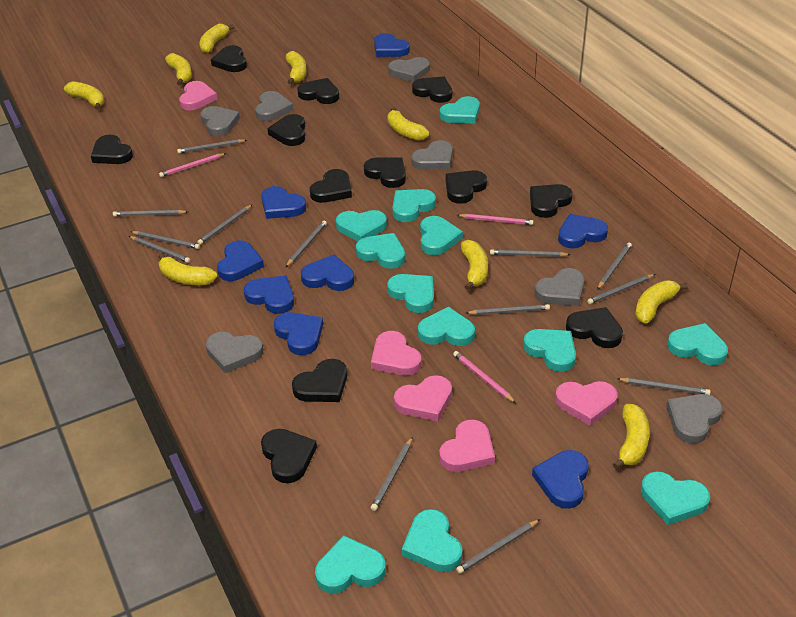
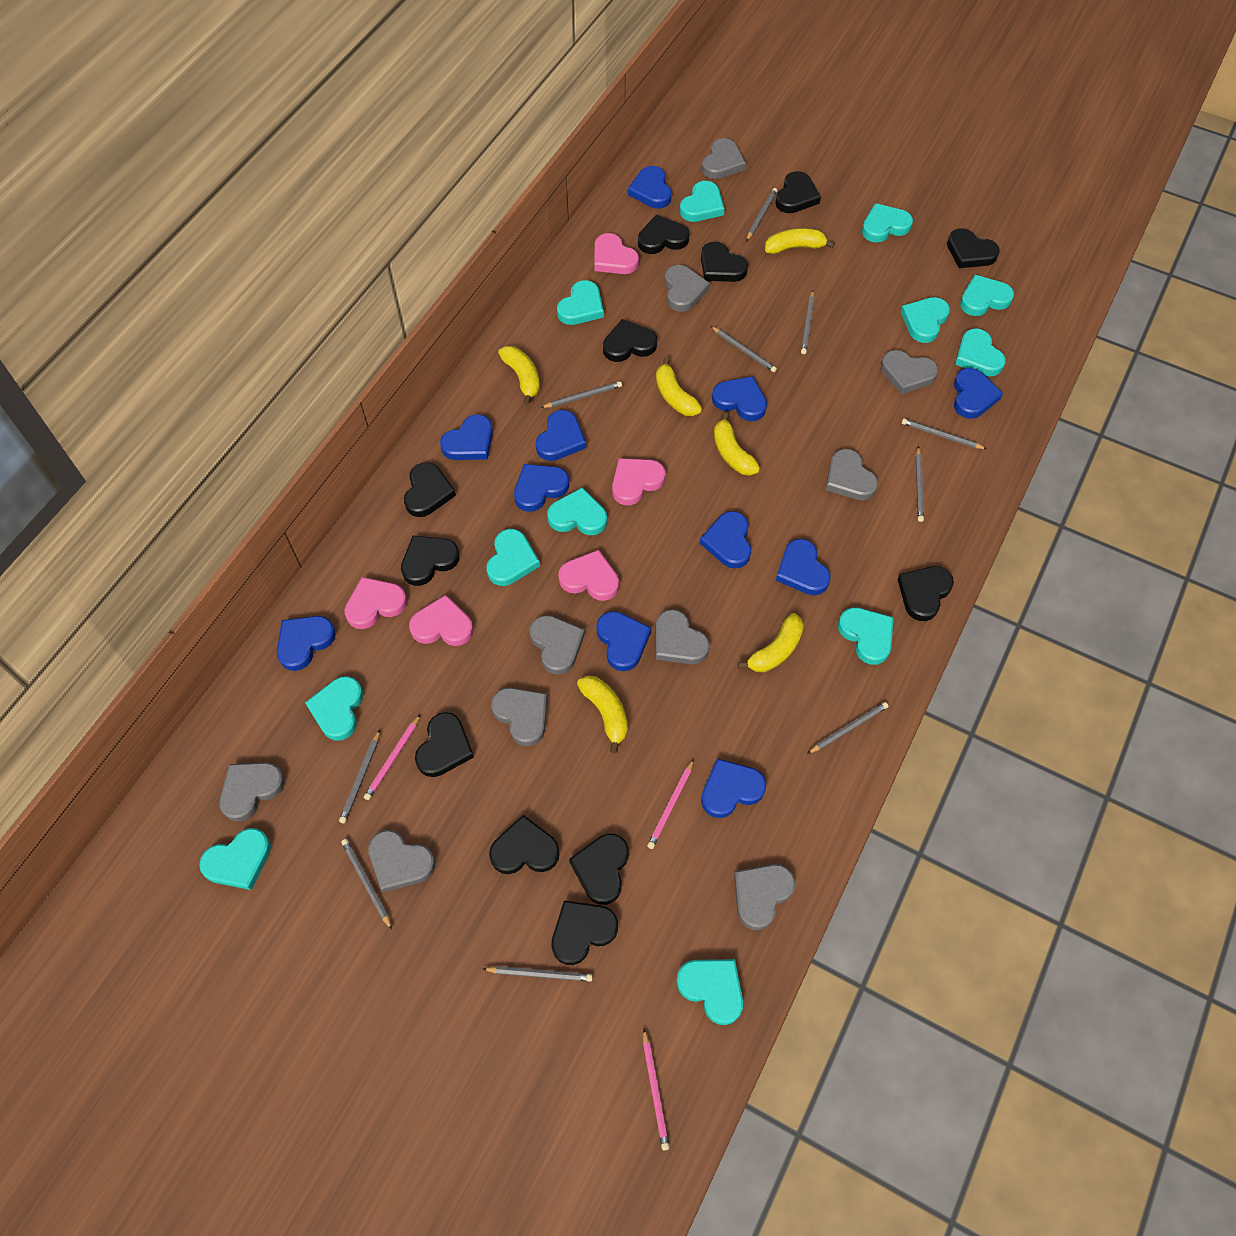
blue heart: [217,240,264,281] [243,275,294,314] [261,186,306,219] [274,312,323,355] [301,255,354,291] [374,33,410,57] [532,450,589,509] [558,214,608,248] = 8 -> [277,616,336,671] [440,414,493,460] [514,464,569,512] [536,410,586,461] [596,611,651,671] [628,166,672,209] [700,511,751,569] [701,758,766,818] [712,376,767,421] [776,539,831,595] [954,368,1003,419] = 11
grey heart: [200,106,240,136] [205,332,263,373] [255,91,293,121] [388,57,430,82] [411,140,453,170] [534,268,584,306] [666,394,723,444] = 7 -> [219,763,285,822] [368,830,435,892] [491,688,547,746] [529,615,585,675] [656,609,710,664] [665,265,710,312] [702,138,746,179] [734,864,795,930] [826,449,878,501] [881,350,938,394] = 10
grey pencil: [113,210,188,217] [129,236,190,263] [130,231,200,249] [177,139,247,154] [197,204,253,245] [286,220,327,267] [371,437,412,511] [456,519,540,574] [466,304,550,315] [490,249,570,257] [587,274,655,304] [597,243,632,290] [617,378,711,395] = 13 -> [339,730,380,823] [341,839,392,930] [483,966,593,982] [541,381,622,408] [711,326,777,372] [746,188,777,241] [801,291,814,354] [807,702,888,754] [902,419,987,449] [916,446,924,522] = 10
yellow banana: [64,81,104,110] [158,253,217,286] [165,53,192,85] [199,24,234,53] [286,51,307,85] [387,107,429,141] [461,240,488,290] [613,404,650,469] [635,281,688,324] = 9 -> [498,346,540,405] [577,675,628,753] [656,357,702,416] [714,412,760,475] [738,613,804,672] [765,228,835,254] = 6

